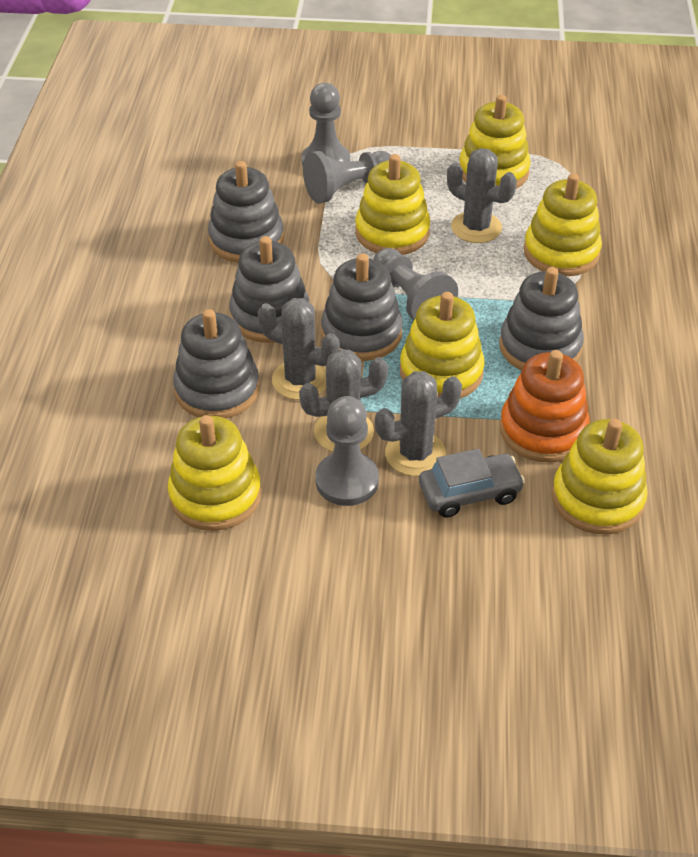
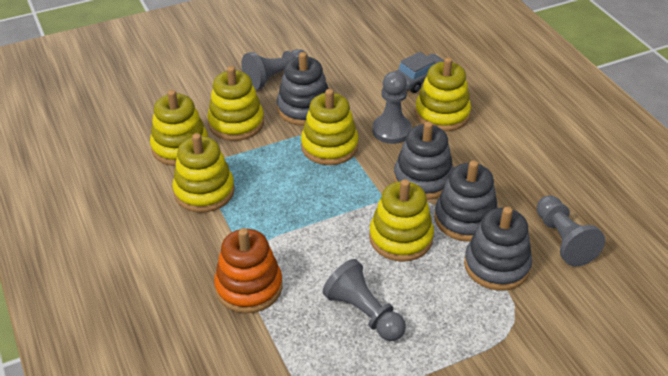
grey cactus: [258,298,340,400] [299,349,388,452] [375,371,462,476] [447,148,517,243] = 4 -> none = 0
grey stacking toy: [173,309,259,418] [208,161,284,263] [229,236,310,343] [321,254,403,361] [499,267,584,370] = 5 -> [277,52,329,126] [394,121,454,200] [435,161,498,242] [464,207,532,291] = 4

